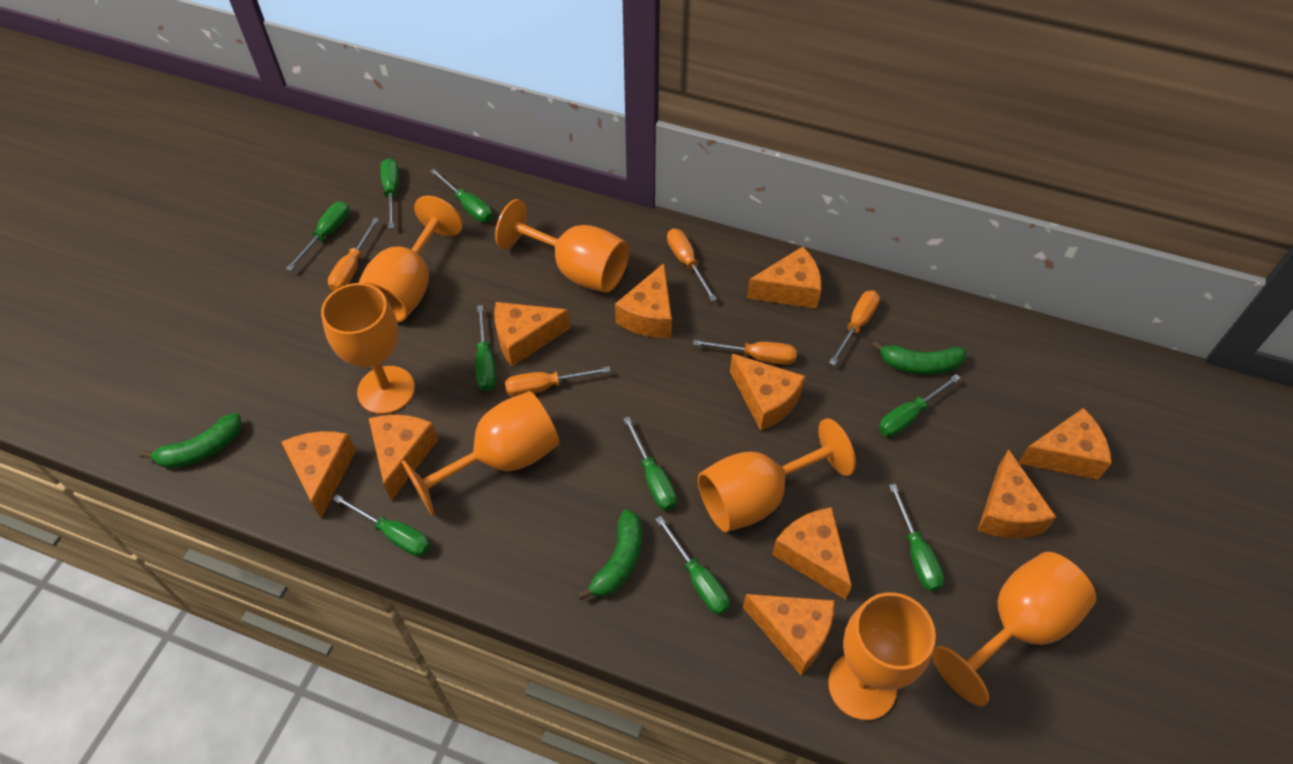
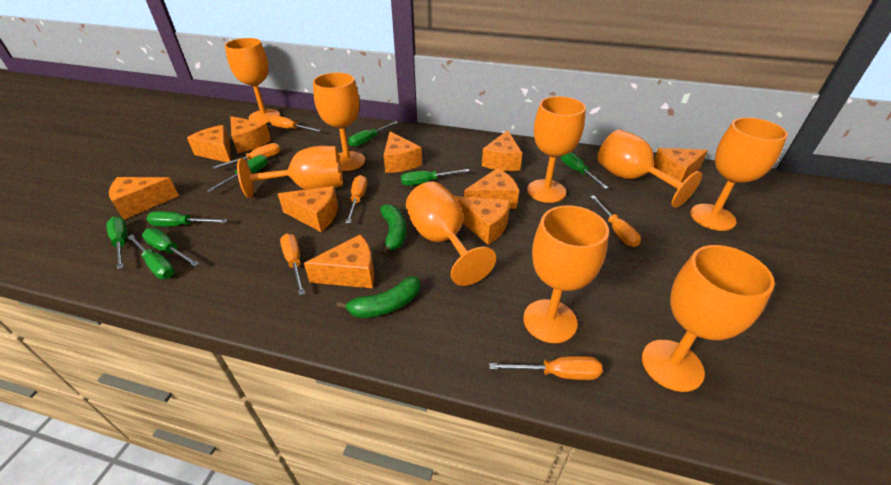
green banana: [140,413,242,469] [577,509,642,600] [871,341,967,375] = 3 -> [337,276,420,318] [380,204,406,255] = 2
green screwdriver: [286,201,350,271] [332,494,430,557] [381,158,399,229] [430,168,493,223] [475,305,496,391] [623,417,677,511] [655,516,730,615] [879,374,961,437] [889,484,944,591] = 9 -> [106,217,127,269] [127,235,175,279] [142,228,199,267] [147,211,228,226] [207,155,268,192] [348,121,398,147] [401,169,469,186] [561,152,609,189] = 8
orange goblet: [321,283,415,414] [358,196,463,322] [402,391,560,516] [495,199,629,293] [698,418,856,532] [828,592,936,720] [932,552,1096,706] = 7 -> [225,38,280,123] [237,146,343,198] [313,73,365,171] [406,182,496,286] [523,205,609,343] [527,96,586,203] [597,130,702,208] [642,245,775,392] [690,117,788,231] = 9
orange screwdriver: [328,218,379,291] [505,366,611,397] [667,228,717,301] [693,340,797,365] [829,290,880,366] = 5 -> [213,143,281,169] [270,115,321,132] [280,233,305,295] [346,175,367,223] [489,356,603,380] [590,196,641,247] = 6

